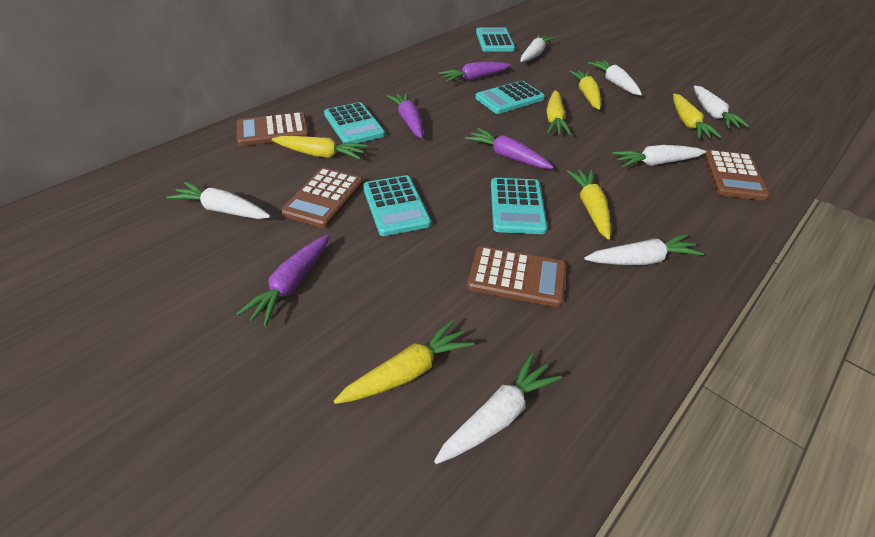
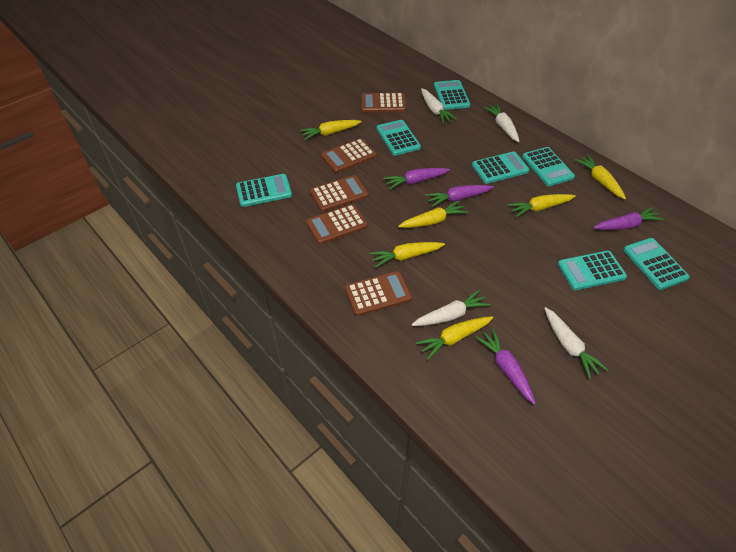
brown calculator: [237,112,309,146] [281,168,363,228] [467,246,566,307] [703,150,770,201] = 4 -> [306,204,368,244] [310,175,368,212] [321,138,377,173] [345,271,412,316] [361,93,406,113] = 5
turquoise calculator: [324,102,385,144] [363,175,431,236] [476,27,515,52] [476,81,545,114] [491,178,547,234] = 5 -> [236,174,292,207] [377,120,421,156] [434,80,470,110] [472,151,529,184] [522,147,575,186] [558,251,627,290] [624,238,690,290] = 7
white carrot: [166,182,271,219] [434,353,562,464] [521,34,555,62] [584,234,704,265] [588,60,642,95] [612,145,706,167] [694,86,749,128] = 7 -> [412,290,491,326] [421,88,457,124] [484,104,519,142] [544,307,608,379] = 4

